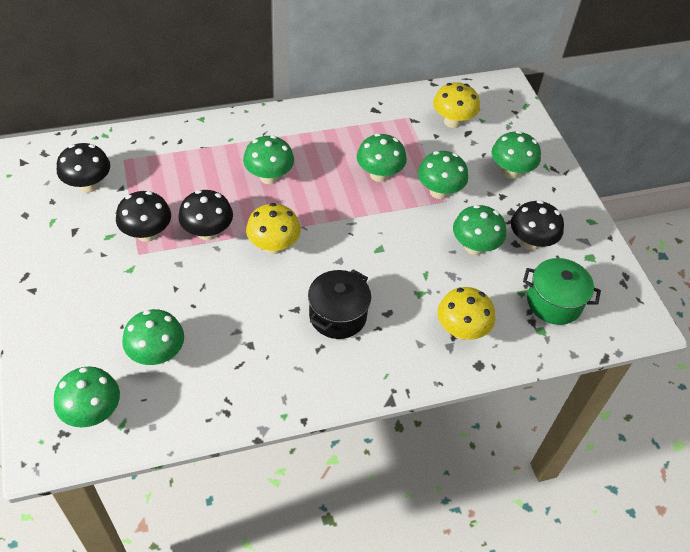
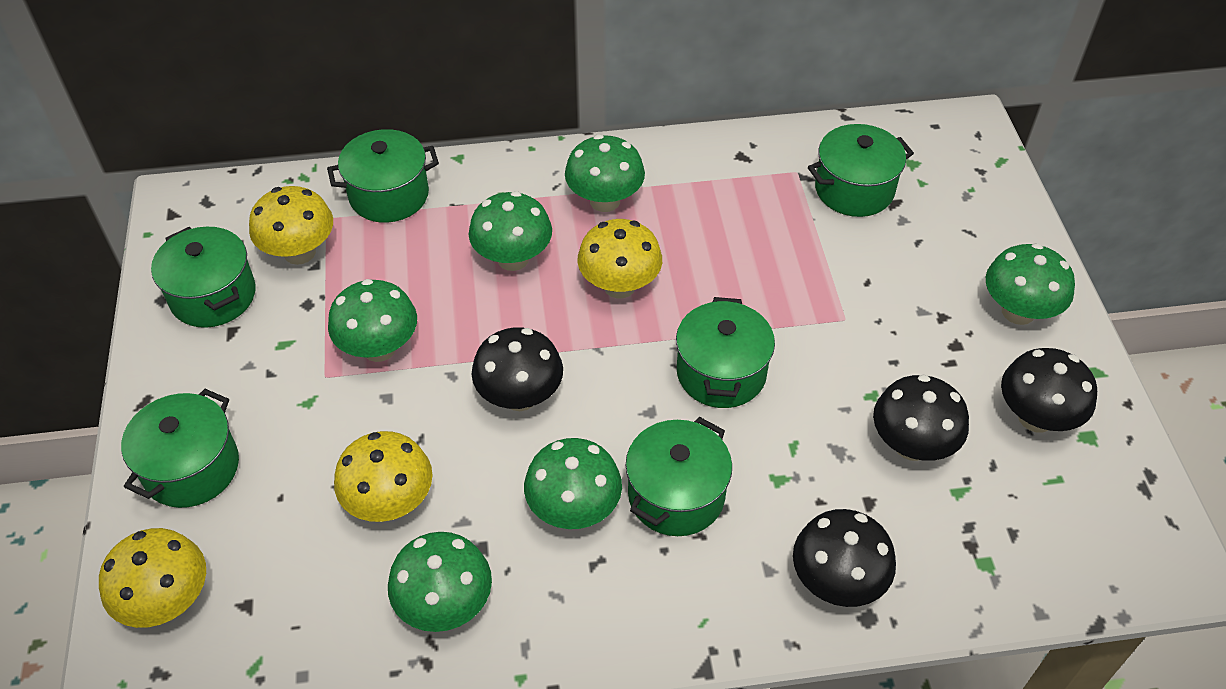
black pot: [308,269,371,339] = 1 -> none = 0
green mushroom: [54,367,120,428] [122,309,184,365] [243,135,294,184] [357,133,407,182] [418,151,468,199] [453,205,506,255] [492,131,541,179] = 7 -> [328,279,417,362] [388,532,492,632] [469,191,552,271] [524,438,622,529] [565,134,645,212] [986,243,1075,325] = 6
green pot: [523,258,601,325] = 1 -> [121,389,239,508] [151,227,256,328] [327,129,439,223] [626,417,732,536] [676,297,775,408] [808,124,914,217] = 6
yellow mushroom: [246,203,301,254] [433,82,480,128] [438,287,495,340] = 3 -> [99,528,206,628] [249,186,333,265] [334,431,433,522] [577,219,662,299] = 4

